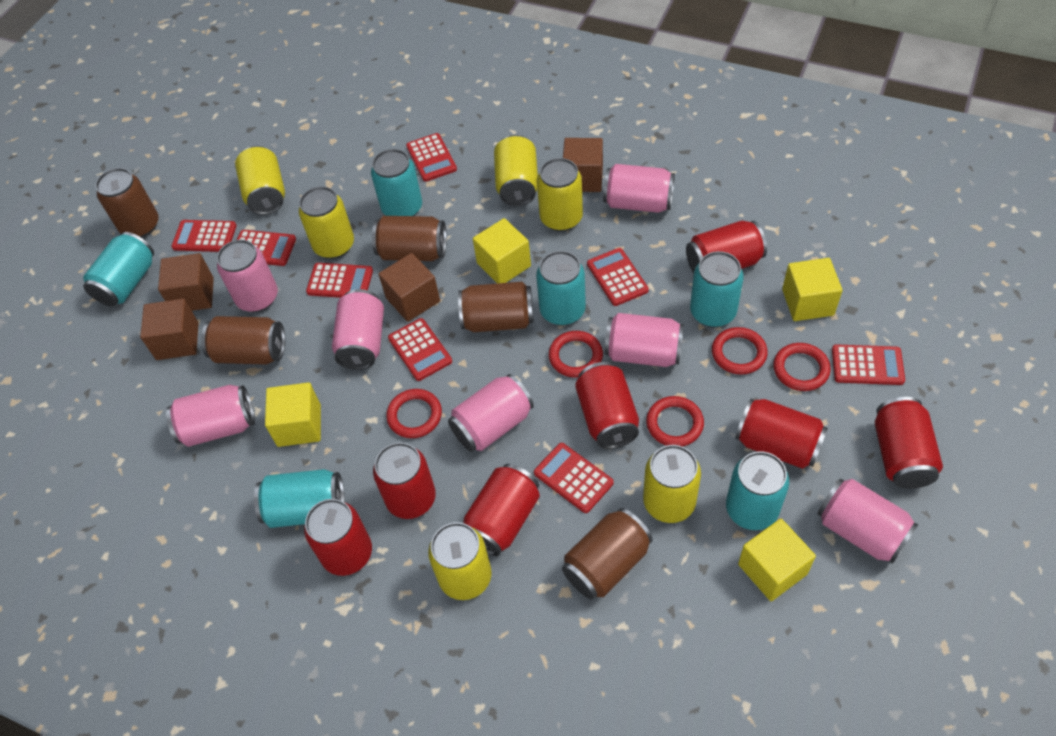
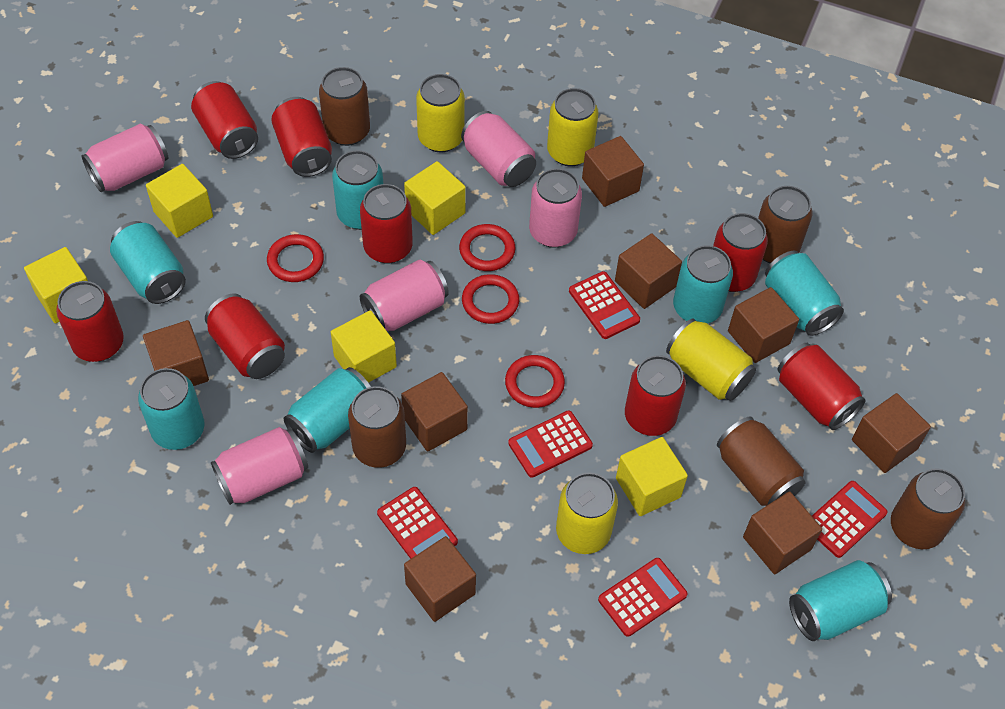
brown cube: [140,299,198,360] [158,253,214,311] [378,253,440,322] [563,138,603,192] = 4 -> [143,320,209,386] [401,372,468,452] [404,536,476,622] [582,136,644,207] [615,233,682,309] [728,287,799,363] [743,491,822,574] [852,393,931,473] = 8
pink can: [166,385,255,447] [217,240,278,312] [332,289,384,370] [448,374,534,452] [603,164,675,213] [604,313,684,367] [817,479,918,564] = 7 -> [81,124,168,193] [211,427,308,505] [360,260,449,331] [461,111,536,187] [529,168,582,248] = 5
red calculator: [171,220,237,252] [237,230,296,266] [306,263,373,298] [388,318,452,381] [406,133,457,182] [534,443,614,513] [587,248,649,306] [832,344,905,385] = 8 -> [377,487,458,559] [508,411,593,478] [569,271,640,339] [598,558,688,637] [812,481,888,558] = 5
red can: [304,499,372,576] [373,442,436,519] [463,464,540,556] [575,362,639,449] [686,221,767,274] [735,399,828,469] [875,397,943,489] = 7 -> [56,281,124,362] [191,81,258,159] [205,293,285,379] [271,97,332,177] [360,184,413,264] [625,355,686,436] [713,213,768,292] [778,343,866,430] = 8
red ring: [386,389,442,438] [549,331,603,377] [646,396,704,447] [712,327,768,375] [773,343,831,391] = 5 -> [267,234,324,282] [459,224,515,271] [462,274,519,324] [505,355,565,408] = 4
turquoise can: [83,232,154,306] [254,469,345,528] [371,149,422,216] [536,251,586,326] [690,251,744,327] [726,451,789,530] = 6 -> [110,221,186,304] [138,368,204,450] [284,367,371,453] [332,150,383,230] [673,245,733,324] [765,251,844,336] [789,560,892,641] = 7
yellow can: [235,146,285,215] [299,186,354,259] [428,522,492,600] [494,134,538,206] [537,158,583,231] [643,445,701,523] = 6 -> [416,74,465,152] [547,88,599,166] [556,473,618,554] [666,318,756,401] = 4
yellow cube: [265,382,321,447] [473,218,531,283] [738,519,816,601] [782,258,843,321] = 4 -> [24,247,88,323] [146,164,213,238] [331,310,397,383] [404,161,466,235] [616,437,688,516] = 5

